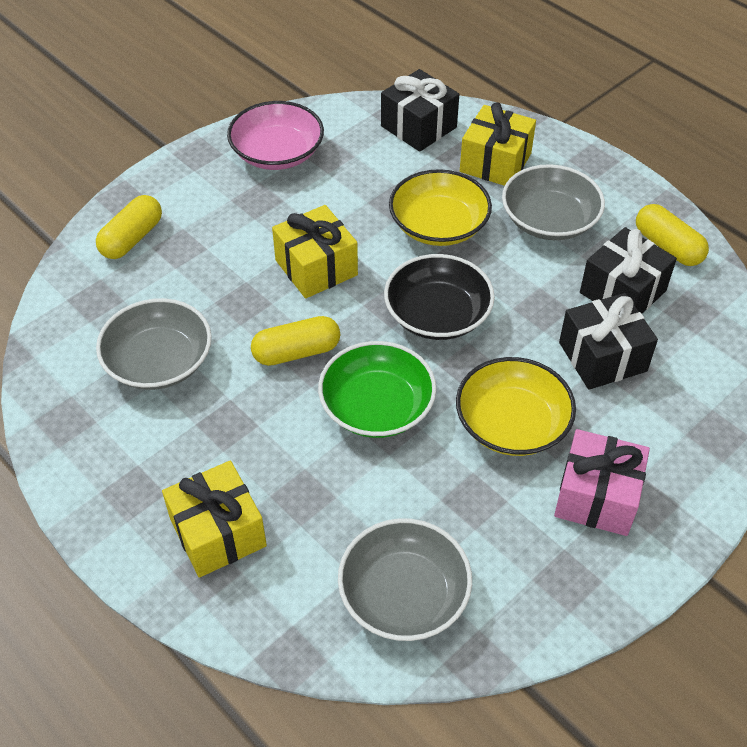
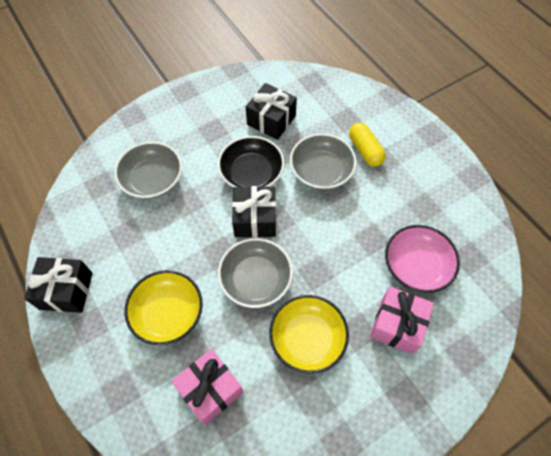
green bowl: [318,341,437,438] = 1 -> none = 0
pink gift: [554,429,650,536] = 1 -> [171,349,243,425] [370,286,434,354] = 2
yellow capsule: [96,195,162,259] [251,316,340,366] [636,204,709,266] = 3 -> [349,123,386,167] = 1
yellow gift: [162,461,267,578] [272,205,358,298] [460,102,536,186] = 3 -> none = 0

